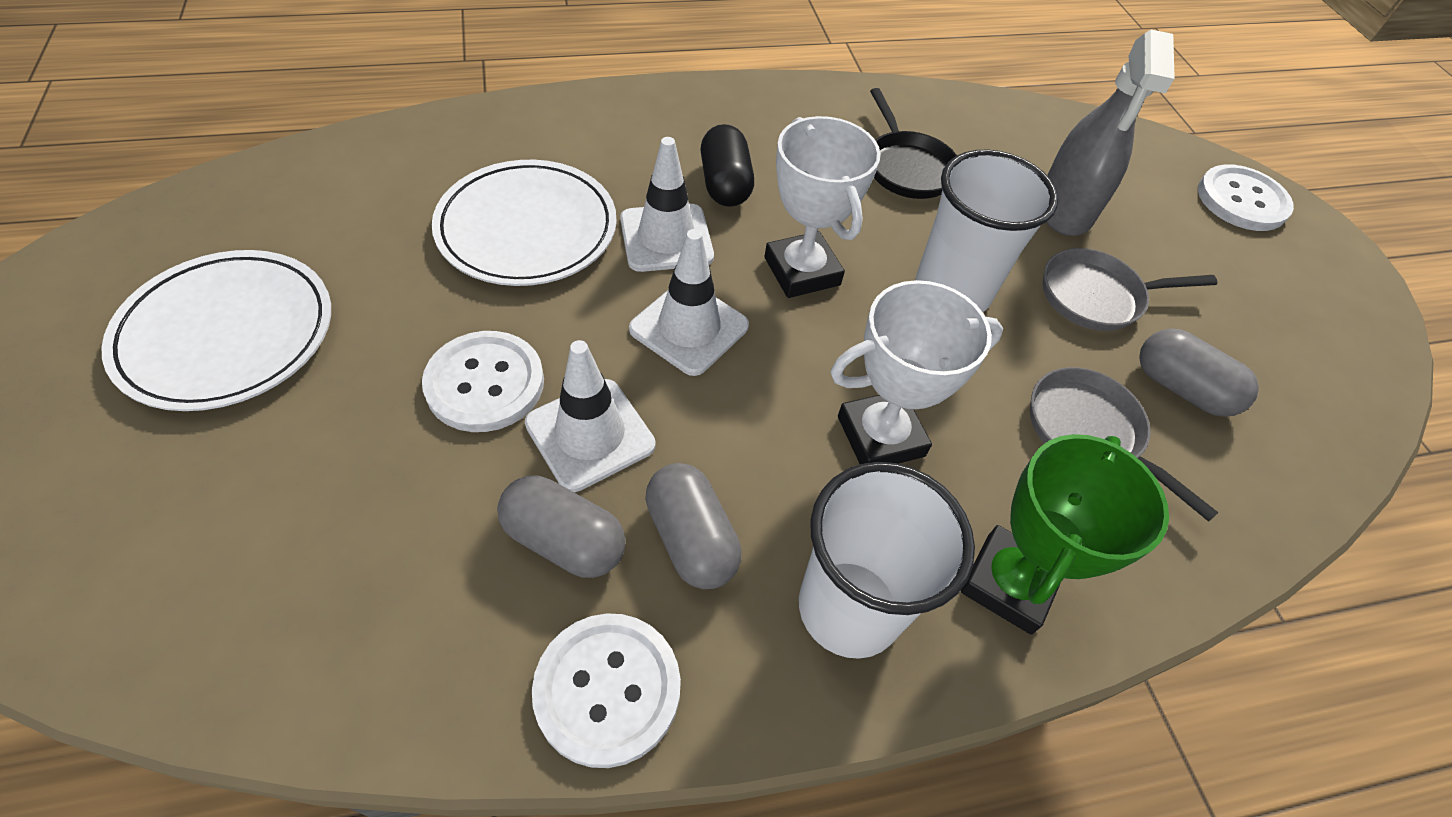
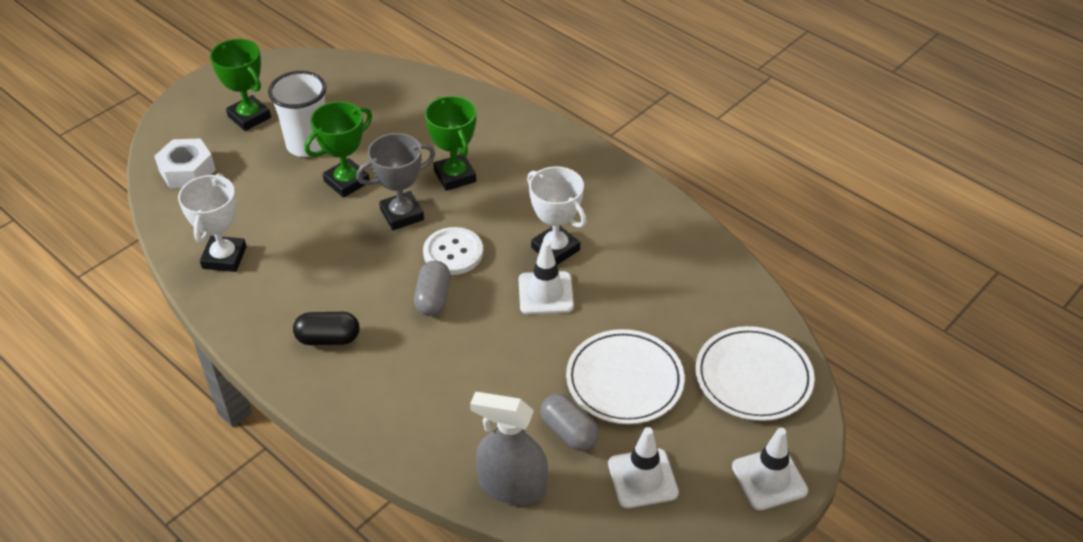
black pan: [870,88,957,199] = 1 -> none = 0
green trophy: [961,434,1169,634] = 1 -> [210,39,271,131] [305,101,372,198] [425,96,476,191] = 3
grey capsule: [497,475,626,578] [645,463,741,589] [1139,329,1259,417] = 3 -> [414,261,451,316] [540,393,599,451] = 2
grey pan: [1030,367,1219,522] [1043,248,1217,331] = 2 -> none = 0
grey trophy: none = 0 -> [356,133,435,230] = 1
white button: [422,331,544,432] [532,613,681,768] [1198,164,1294,231] = 3 -> [423,227,483,275] = 1
white cup: [799,462,975,659] [915,150,1058,312] = 2 -> [268,71,327,157] = 1
white nut: none = 0 -> [154,138,216,188] = 1

